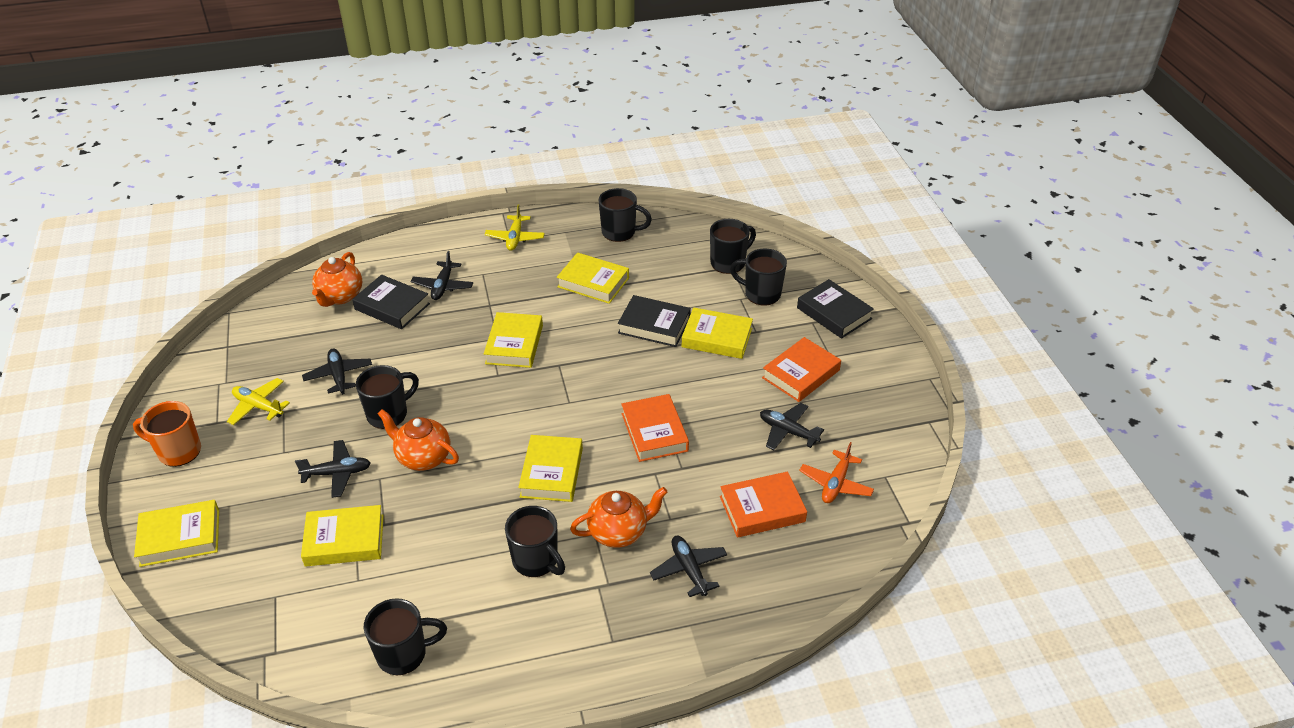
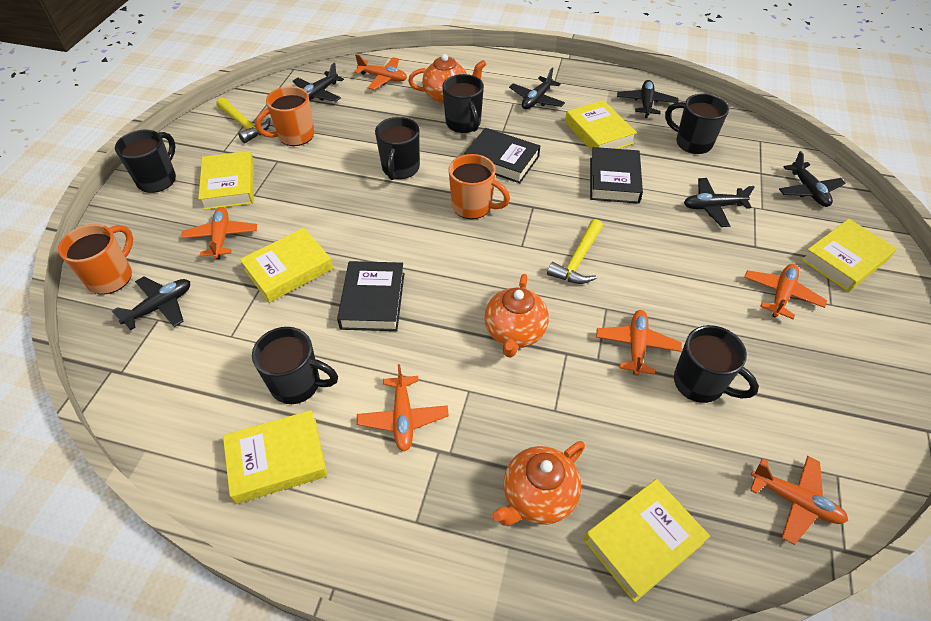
black plane: [295,440,371,498] [302,349,372,395] [410,251,473,300] [650,536,728,597] [760,403,824,450] = 5 -> [112,276,190,330] [293,63,344,102] [509,68,565,109] [617,80,678,118] [684,178,755,227] [779,151,846,207] = 6
orange book: [621,394,689,462] [720,471,807,538] [762,337,841,402] = 3 -> none = 0
orange mug: [133,401,201,467] = 1 -> [58,224,133,295] [255,86,314,146] [448,154,510,219] = 3
orange plane: [799,442,874,503] = 1 -> [181,207,257,259] [354,54,407,90] [357,364,449,452] [596,310,682,376] [744,264,827,319] [750,456,848,545] = 6
yellow hammer: none = 0 -> [216,97,271,143] [547,219,603,284] = 2
yellow plane: [227,378,290,425] [485,205,545,251] = 2 -> none = 0

